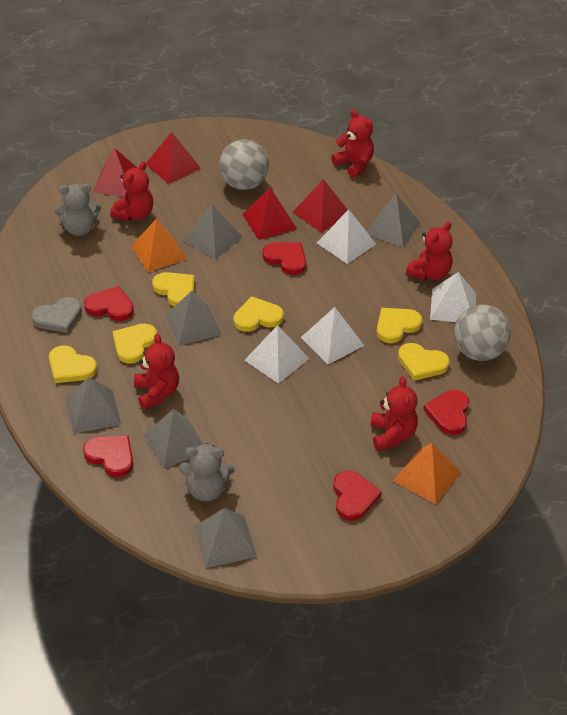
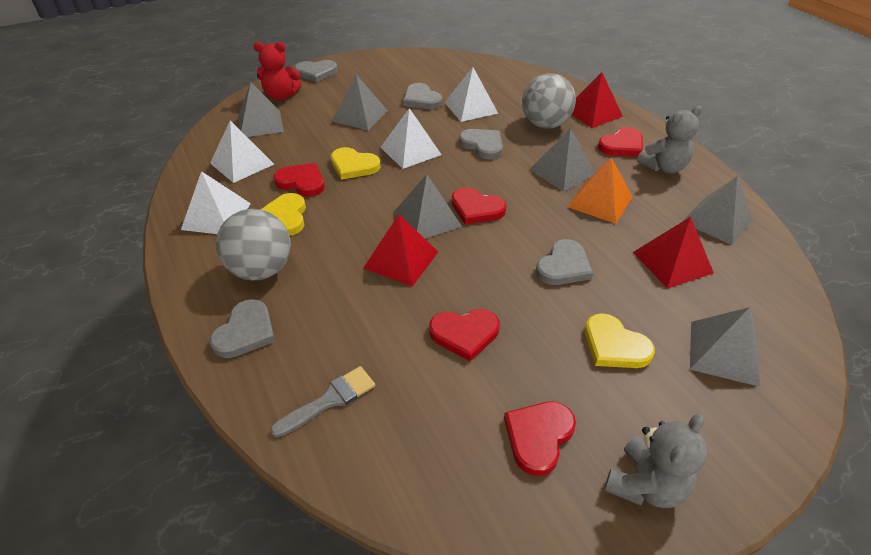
grey brush: none = 0 -> [270,366,375,438] = 1
grey heart: [31,297,82,333] = 1 -> [210,299,275,358] [294,60,338,82] [403,83,442,109] [459,129,503,159] [536,239,593,285] = 5
orange pyramid: [131,218,187,272] [393,443,461,504] = 2 -> [568,157,632,224] = 1
red pyramid: [93,148,137,197] [146,132,201,184] [242,188,297,240] [293,179,347,233] = 4 -> [364,214,438,287] [572,72,623,128] [633,217,714,289] = 3
red teddy bear: [110,162,154,221] [134,333,179,410] [331,110,374,178] [370,376,418,451] [406,222,453,281] = 5 -> [254,42,301,101] = 1
yellow heart: [49,345,97,383] [112,324,157,364] [152,272,194,307] [234,296,284,332] [377,308,422,343] [398,343,450,381] = 6 -> [260,193,306,236] [331,147,381,180] [585,313,655,368] = 3

